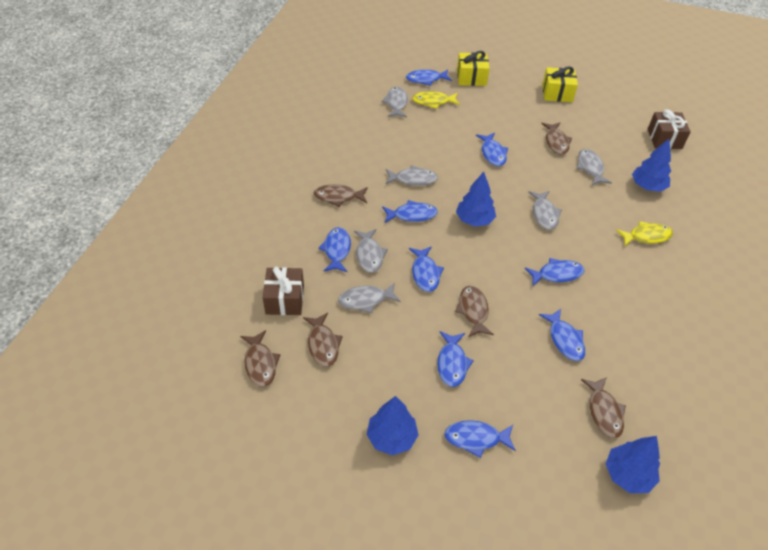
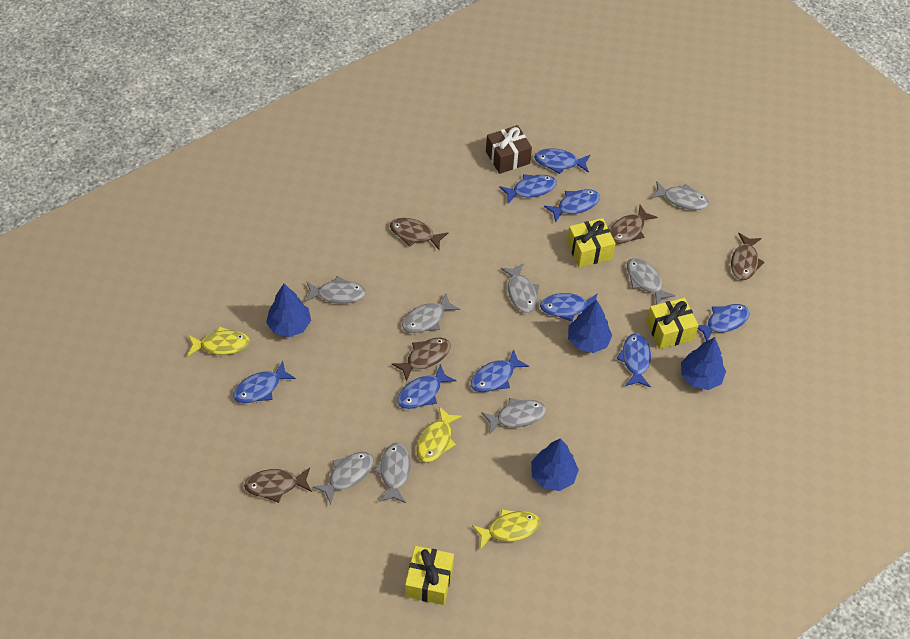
brown fish: [240,330,280,387] [303,313,343,367] [314,184,368,207] [455,286,494,337] [541,122,572,155] [581,377,626,438] = 6 -> [244,468,312,503] [390,218,448,250] [392,338,451,382] [610,205,657,244] [731,233,765,280] = 5
brown gift: [263,267,304,315] [648,109,691,149] = 2 -> [486,125,532,174] = 1
grey fish: [338,282,401,313] [354,229,388,273] [382,87,408,118] [386,165,438,186] [528,191,562,230] [577,149,612,185] = 6 -> [305,276,366,304] [313,452,373,505] [373,443,411,503] [402,294,460,333] [481,398,546,435] [501,263,539,313] [627,258,676,305] [651,181,709,210] = 8
yellow fish: [412,91,460,109] [616,221,673,246] = 2 -> [187,326,250,357] [416,406,462,462] [472,509,540,550] = 3
yellow gift: [457,51,490,86] [542,66,578,102] = 2 -> [405,546,454,605] [567,218,615,268] [646,298,699,349] = 3

